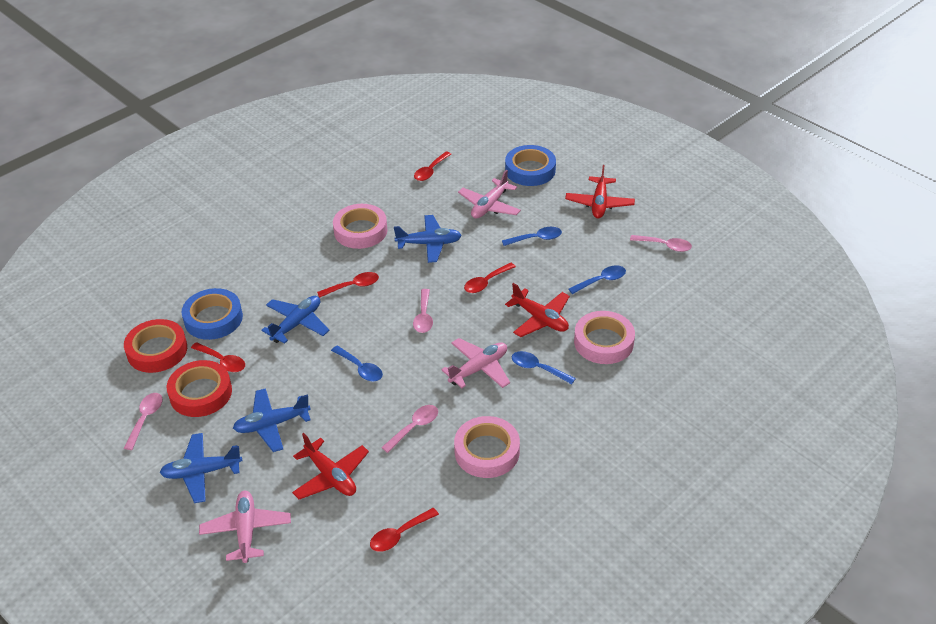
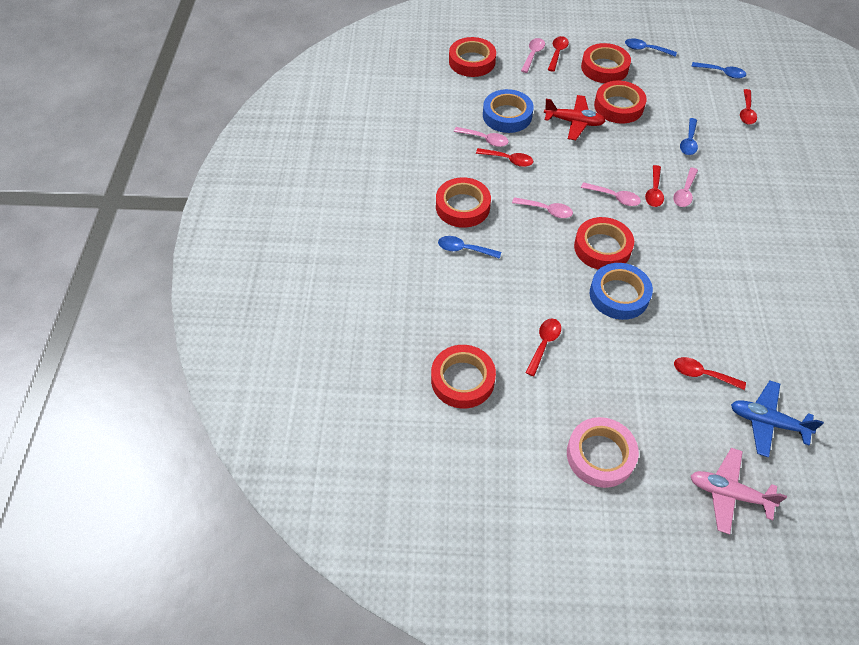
blue plane: [160,433,243,503] [233,388,311,452] [261,296,330,344] [394,215,462,263] = 4 -> [731,381,824,458] = 1
pink plane: [199,491,291,563] [441,338,510,388] [458,170,521,219] = 3 -> [691,448,787,535] = 1
pink spoon: [124,393,163,450] [381,405,438,453] [413,289,433,333] [630,235,692,252] = 4 -> [454,127,509,147] [512,197,573,218] [521,38,545,73] [581,182,641,206] [673,167,698,207] = 5
pink tape: [333,204,387,249] [454,416,520,478] [574,311,635,364] = 3 -> [567,417,639,488] = 1
red plane: [292,433,369,499] [505,283,570,337] [565,165,635,218] = 3 -> [544,95,605,140] = 1
red spoon: [191,342,245,372] [317,272,379,298] [370,508,439,552] [414,152,451,181] [464,262,516,293] = 5 -> [476,148,533,167] [525,319,561,376] [548,36,569,72] [645,165,664,207] [674,357,746,390] [740,89,757,124] = 6
red tape: [124,319,187,373] [167,360,232,417] = 2 -> [431,345,496,408] [436,177,491,228] [449,37,496,77] [574,217,634,270] [581,43,631,83] [594,81,647,123] = 6

